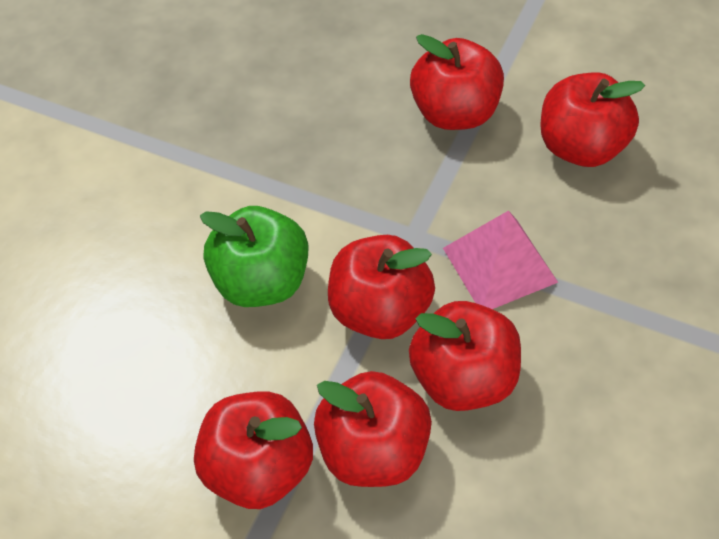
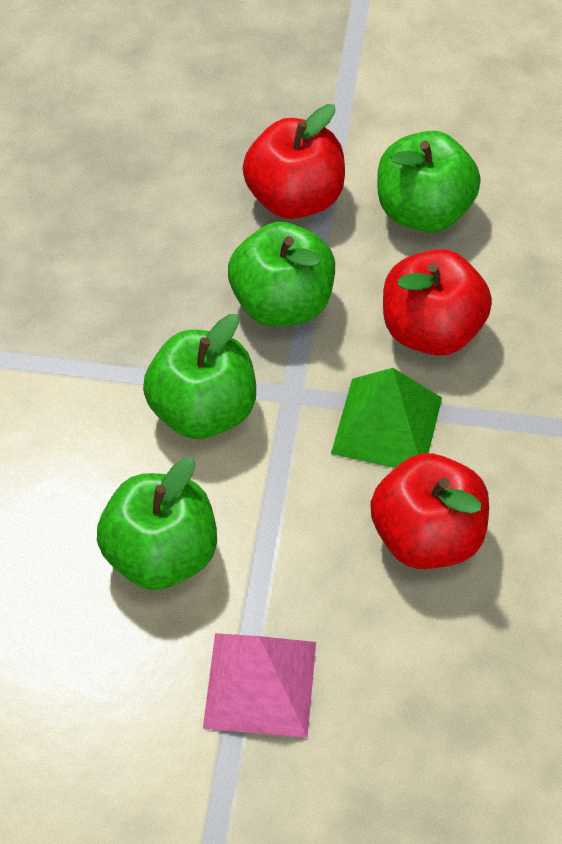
green apple: [200,206,308,307] = 1 -> [97,457,217,590] [143,314,256,439] [228,222,335,326] [377,131,481,232] = 4
green pyramid: none = 0 -> [331,368,442,468] = 1
red apple: [194,391,313,509] [314,371,432,487] [328,235,435,339] [409,301,521,411] [410,34,504,130] [540,72,645,167] = 6 -> [243,104,345,219] [370,453,489,569] [383,249,492,356] = 3

